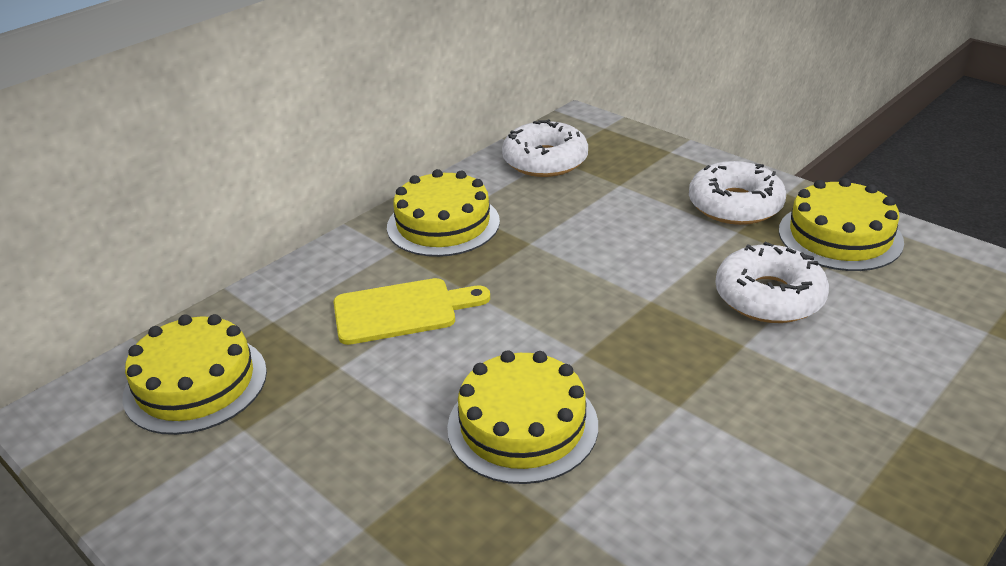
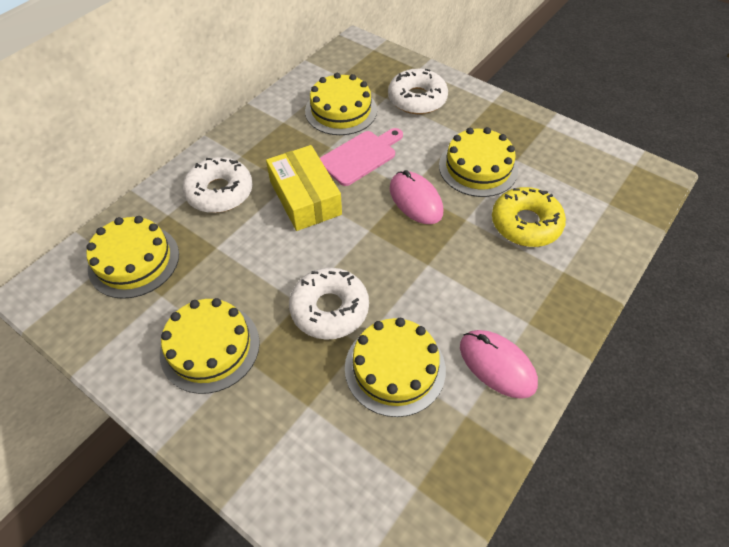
pink cutting board: none = 0 -> [320,128,403,186] = 1
pink mouse: none = 0 -> [390,170,443,224] [460,330,538,399] = 2
yellow box: none = 0 -> [266,145,342,231] = 1
yellow cake: [122,314,267,435] [387,169,500,257] [447,350,598,484] [779,178,904,271] = 4 -> [87,216,179,299] [160,298,260,394] [305,73,377,135] [345,318,446,417] [439,127,518,197] = 5
yellow cutting board: [334,278,490,345] = 1 -> none = 0
yellow donut: none = 0 -> [492,187,566,247] = 1

